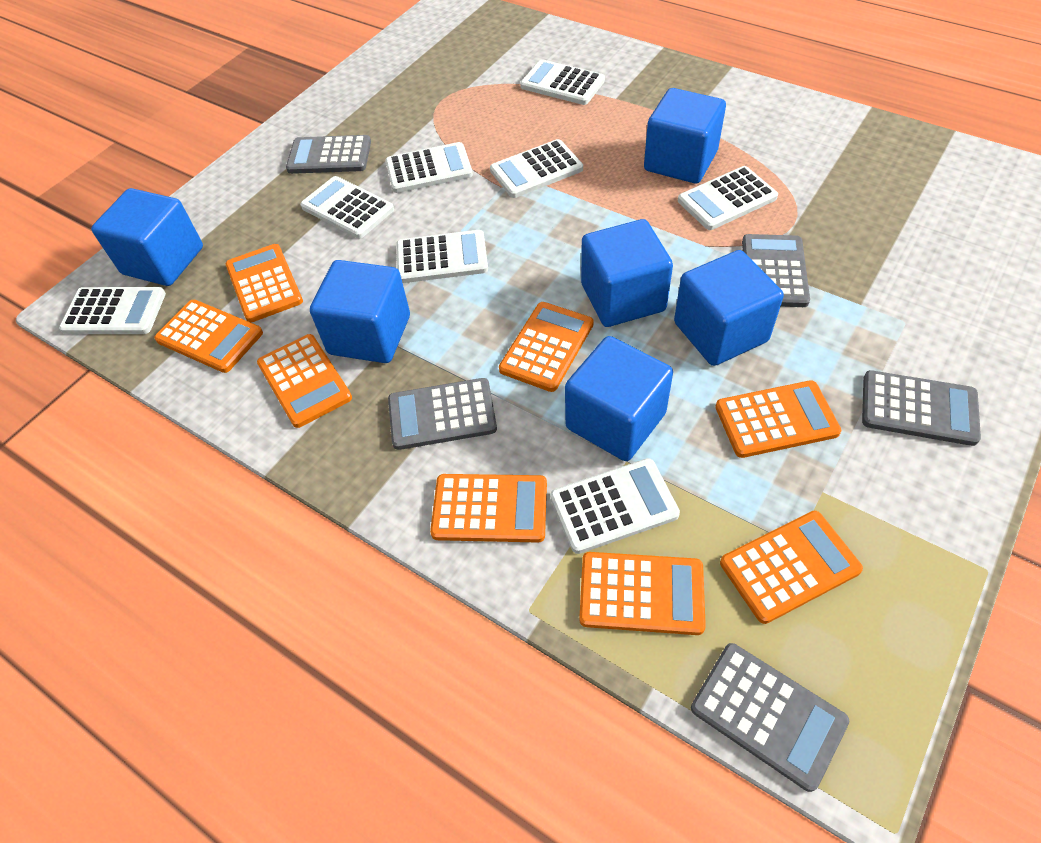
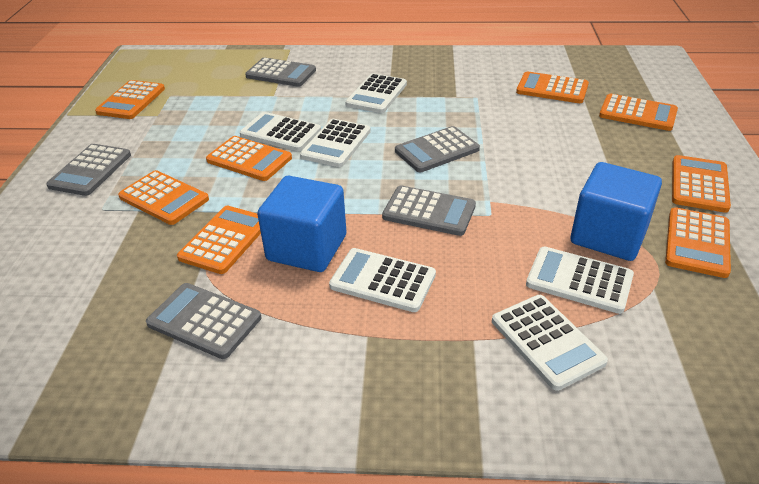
blue cube: [91,188,203,286] [310,260,410,363] [565,336,673,461] [581,219,673,327] [644,88,726,183] [674,250,784,366] = 6 -> [257,176,346,272] [571,162,662,261] = 2
white calculator: [59,287,166,334] [300,176,394,239] [385,142,473,193] [397,230,488,283] [490,139,583,198] [520,59,605,105] [550,458,680,554] [678,166,778,230] = 8 -> [240,112,321,151] [300,119,371,167] [329,248,436,312] [345,73,407,113] [492,295,608,391] [526,247,634,314] = 6

